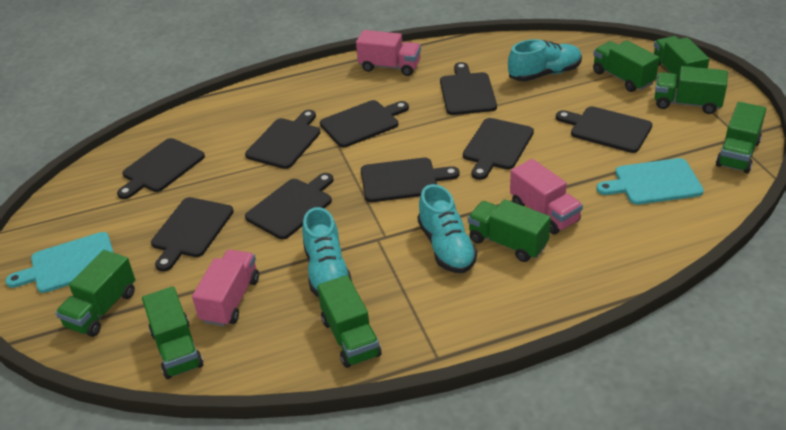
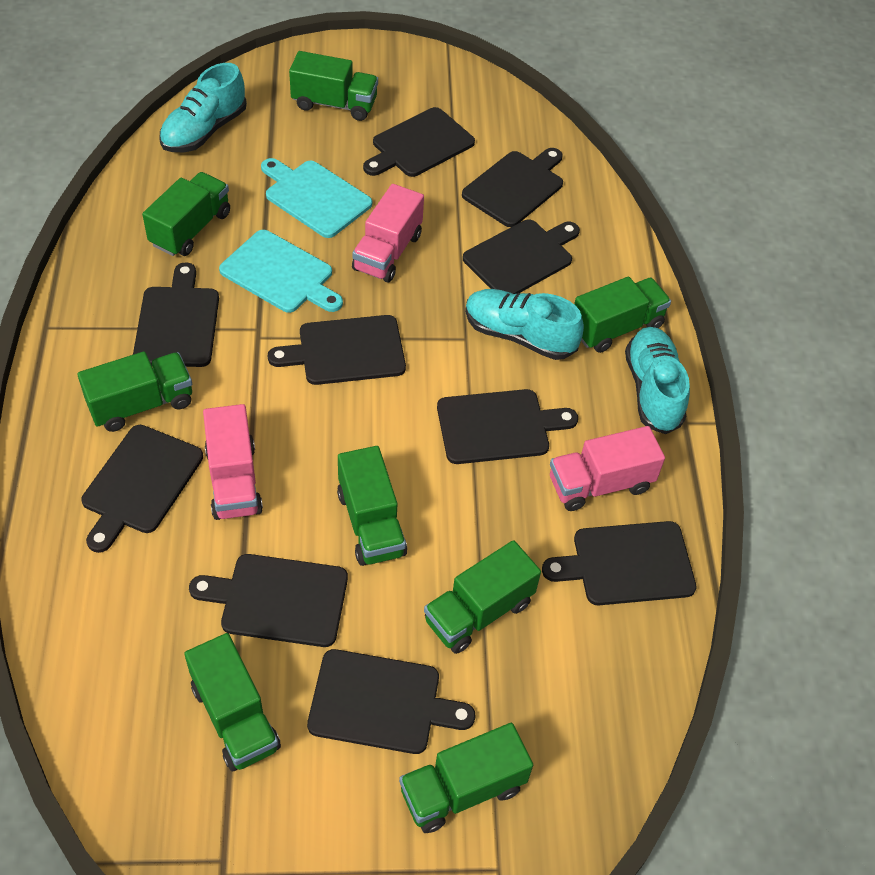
black cutting board: [117,138,205,199] [151,197,234,271] [245,110,320,169] [245,173,334,239] [320,100,409,148] [361,158,460,202] [440,62,497,115] [463,118,534,180] [556,106,652,153] = 9 -> [82,425,203,553] [133,262,219,367] [189,554,348,647] [268,315,406,385] [307,649,475,754] [363,107,475,177] [437,389,578,464] [462,148,563,227] [463,220,580,294] [542,521,697,605] = 10

